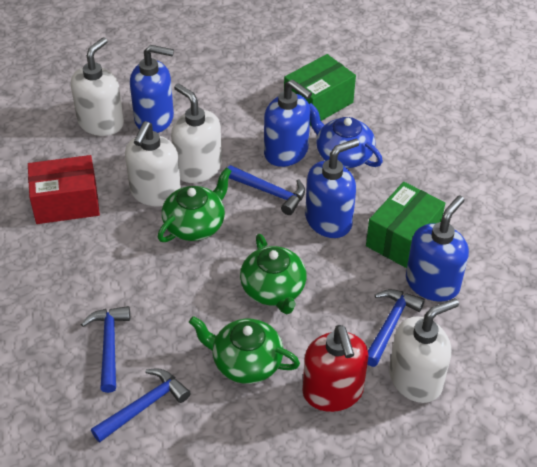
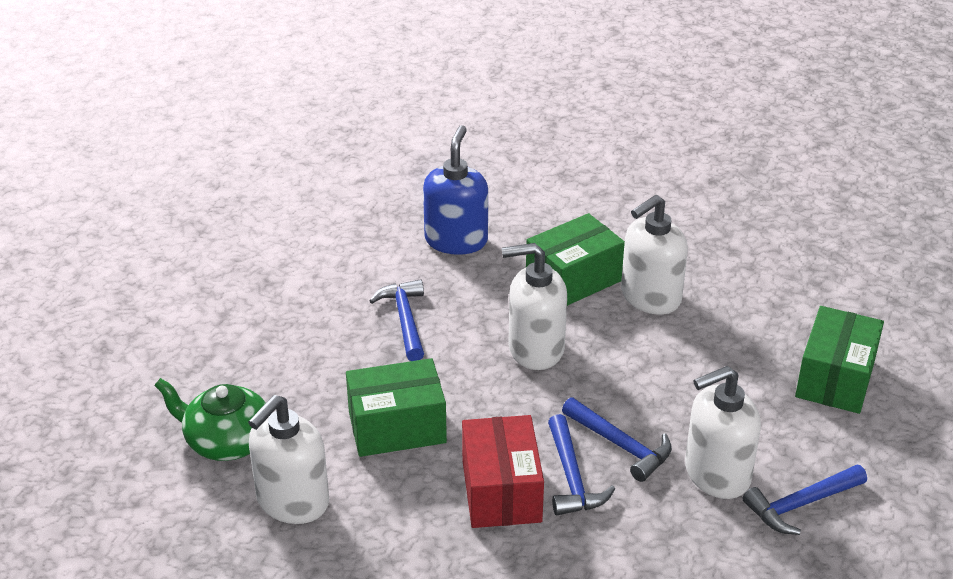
blue soap dispenser: [130,45,174,133] [264,80,312,167] [305,139,359,238] [406,195,469,302] = 4 -> [423,125,488,255] = 1
blue teapot: [309,103,383,168] = 1 -> none = 0
green box: [284,54,356,126] [366,182,445,268] = 2 -> [346,358,447,457] [526,213,625,306] [795,306,884,414] = 3
green teapot: [158,168,232,242] [189,316,300,384] [240,234,306,314] = 3 -> [154,378,266,461] = 1
red soap dispenser: [303,325,369,412] = 1 -> none = 0

